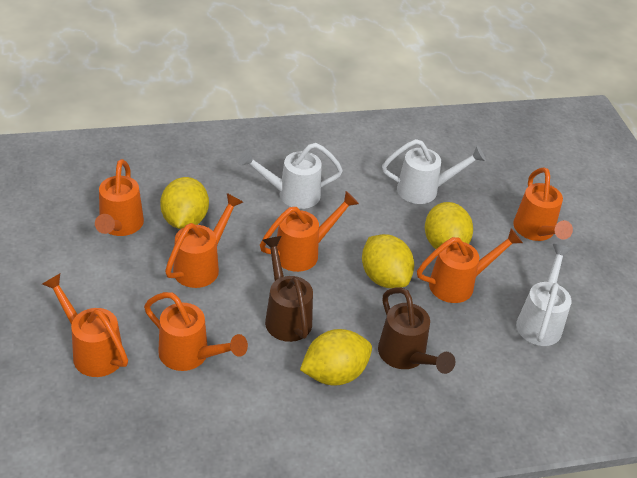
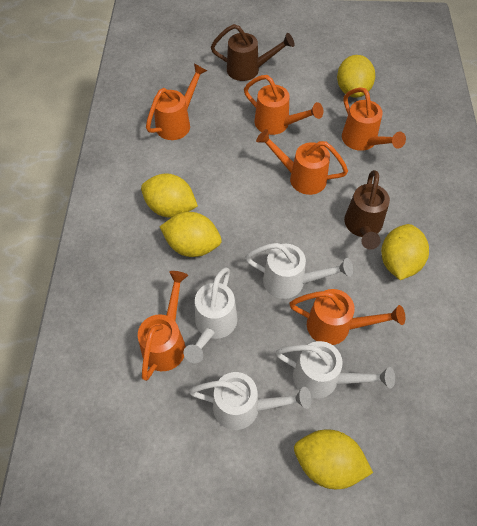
orange watering can: [42,274,128,377] [95,159,144,236] [144,292,248,371] [165,193,243,288] [260,191,359,272] [417,228,523,303] [513,167,573,241] = 7 -> [138,271,188,381] [146,64,207,140] [244,75,323,135] [256,129,348,195] [289,289,405,345] [342,87,406,151] = 6
white watering can: [238,143,343,209] [382,139,486,204] [516,244,572,346] = 3 -> [184,267,237,363] [189,372,312,430] [245,243,353,299] [275,341,395,399] = 4
yellow lemon: [160,177,209,229] [300,329,372,385] [362,234,414,288] [425,202,473,249] = 4 -> [141,174,198,218] [160,212,222,257] [294,429,373,489] [337,55,375,98] [381,224,429,280] = 5

